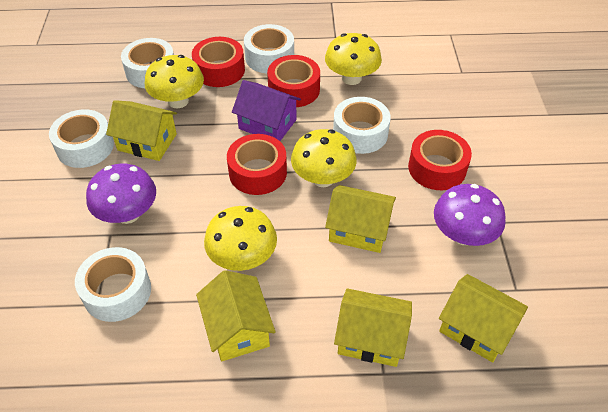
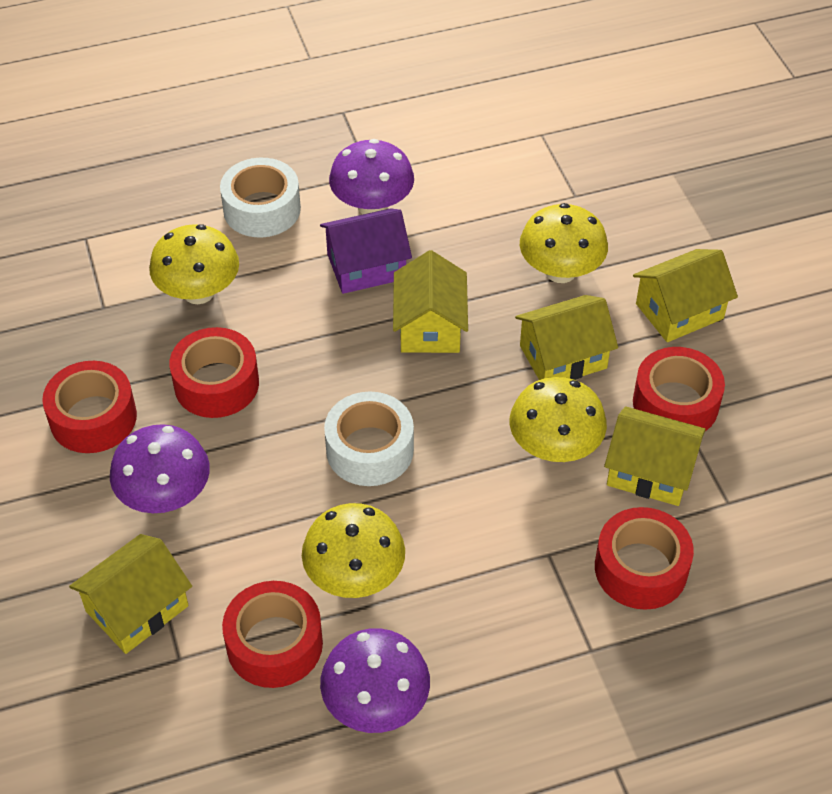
purple mushroom: [86,164,156,224] [434,184,506,246] = 2 -> [110,424,210,513] [320,628,430,733] [329,139,414,214] = 3
red tape: [192,37,245,87] [227,134,287,195] [267,55,320,107] [408,130,472,190] = 4 -> [42,361,137,453] [169,327,259,418] [222,581,323,688] [595,507,694,610] [633,347,725,431] = 5
white tape: [49,109,114,168] [75,247,151,322] [121,38,174,88] [244,24,294,73] [333,97,391,154] = 5 -> [220,158,301,237] [324,392,414,486] = 2

